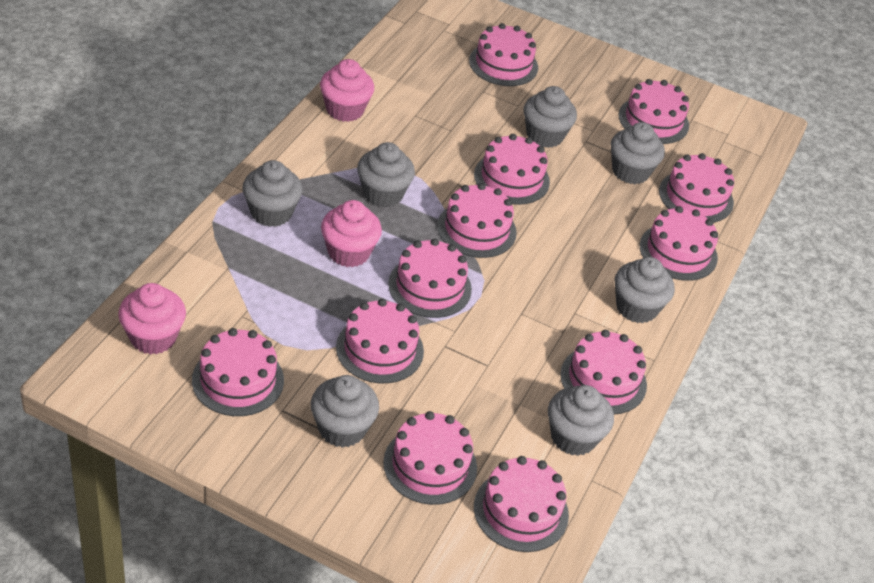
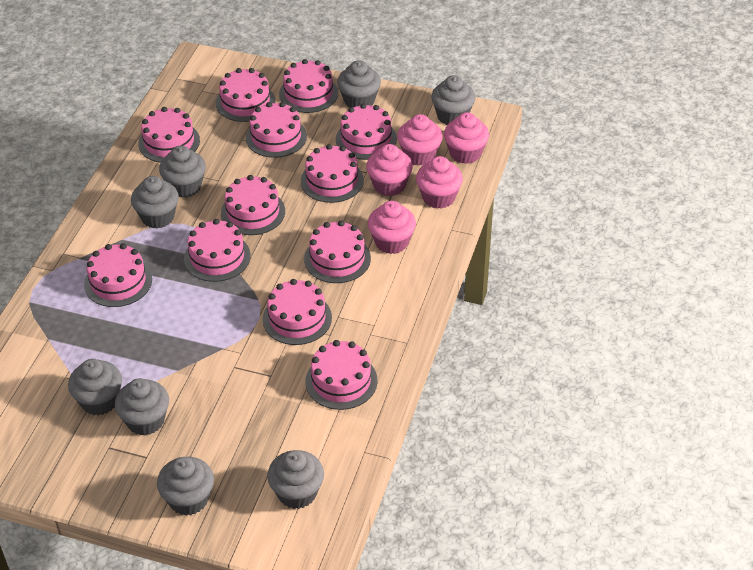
grey cupcake: [242,160,303,227] [311,375,379,448] [357,142,415,207] [524,86,577,148] [548,385,614,456] [611,122,665,184] [614,257,675,323] = 7 -> [68,359,122,415] [115,378,169,435] [131,176,179,229] [157,457,214,516] [159,146,206,198] [267,450,324,509] [337,60,381,108] [431,75,475,125] = 8
pink cupcake: [118,283,186,355] [320,59,374,122] [321,200,382,267] = 3 -> [366,144,413,196] [368,201,416,254] [397,114,443,166] [416,156,463,209] [444,112,489,164] = 5

